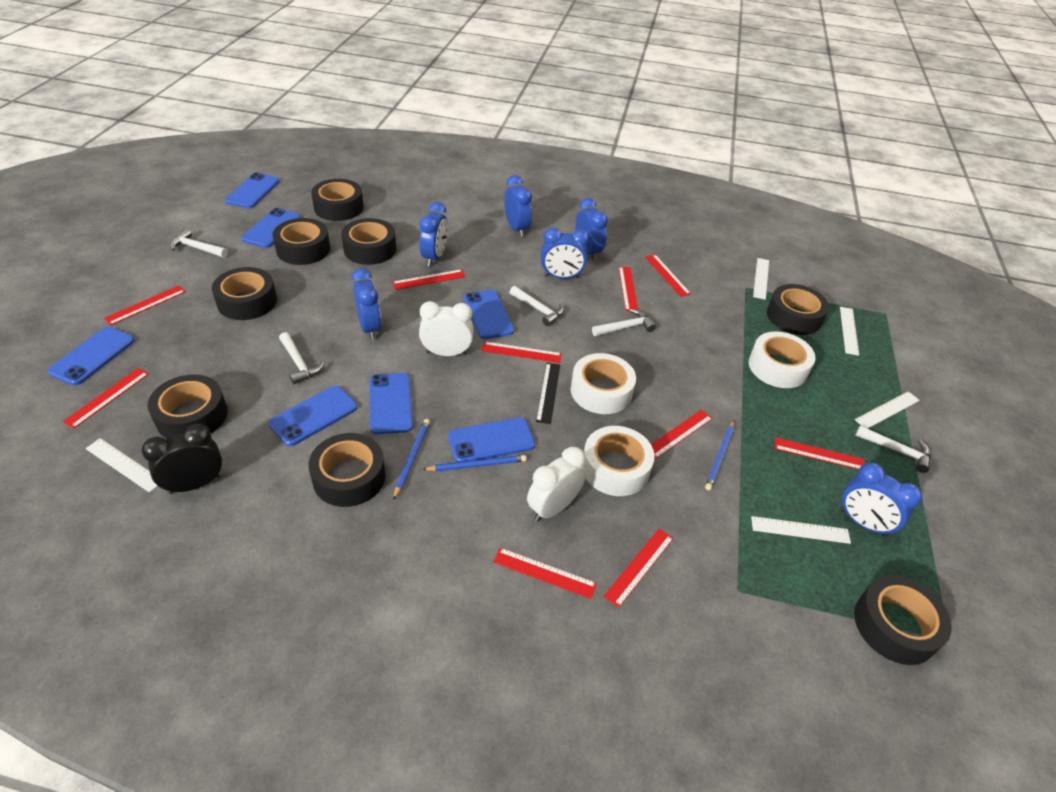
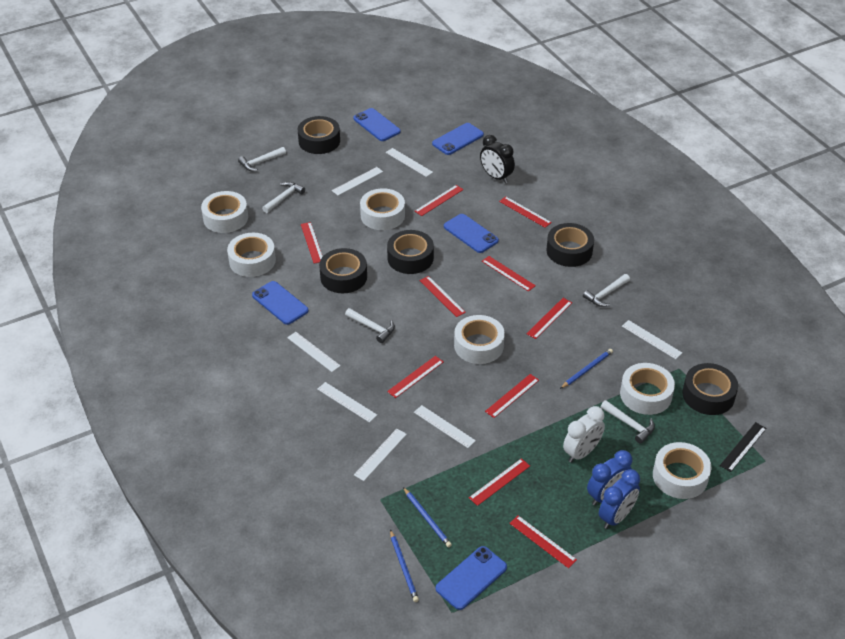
black tape: [148,374,228,438] [212,267,277,320] [273,218,330,265] [309,433,386,507] [311,179,364,221] [341,218,396,265] [767,284,829,335] [854,575,952,665] = 8 -> [298,116,340,154] [319,248,367,293] [387,230,434,274] [546,223,594,267] [682,363,738,415] = 5
blue clock: [352,268,381,340] [419,202,448,266] [505,175,532,237] [541,228,589,279] [575,198,608,261] [840,463,922,537] = 6 -> [587,450,633,505] [599,469,640,529] = 2
blue phone: [48,327,135,385] [225,173,280,208] [241,208,301,248] [268,386,357,446] [370,373,413,435] [448,417,535,462] [463,290,514,339] = 7 -> [252,281,309,325] [353,108,401,141] [432,123,484,155] [436,546,507,610] [444,214,499,253] = 5
white clock: [419,301,473,356] [527,447,586,521] = 2 -> [563,406,605,463] = 1
white ruler: [85,438,158,493] [751,516,851,544] [753,258,769,300] [840,307,859,356] [855,391,920,429] = 5 -> [287,332,340,372] [317,382,377,423] [332,167,383,196] [354,429,407,481] [386,148,433,177] [414,405,476,448] [622,320,682,359] = 7
white tape: [571,353,636,414] [583,426,654,496] [749,331,815,388] = 3 -> [201,191,248,233] [227,233,276,277] [360,188,405,230] [454,315,505,364] [620,363,675,415] [653,442,711,499] = 6

